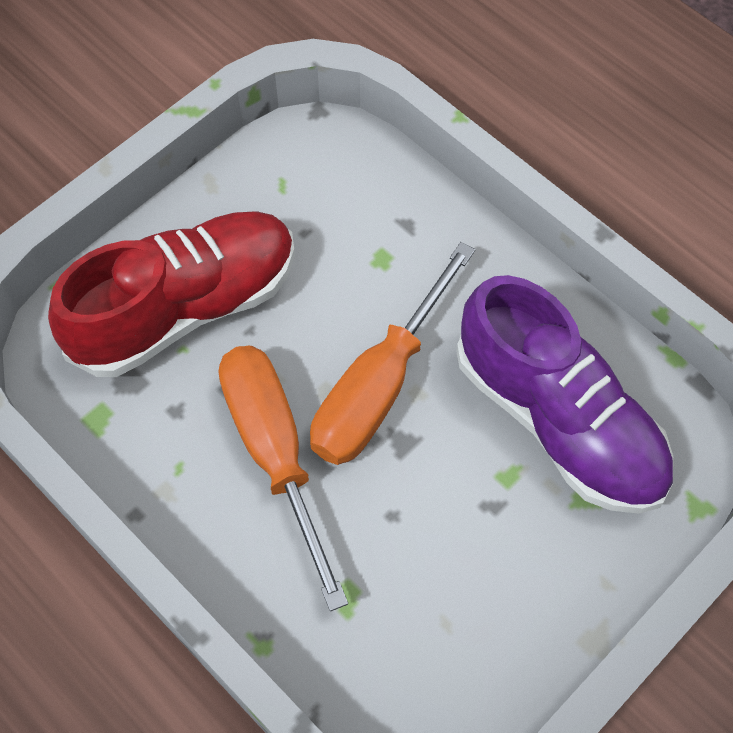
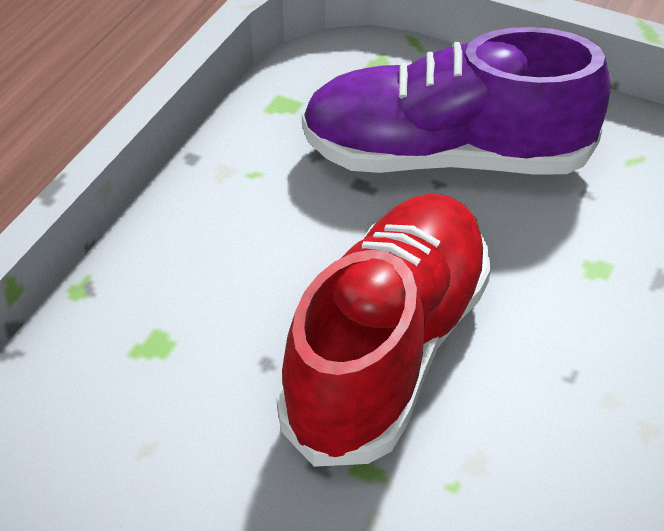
orange screwdriver: [219,346,348,611] [310,242,475,465] = 2 -> none = 0

